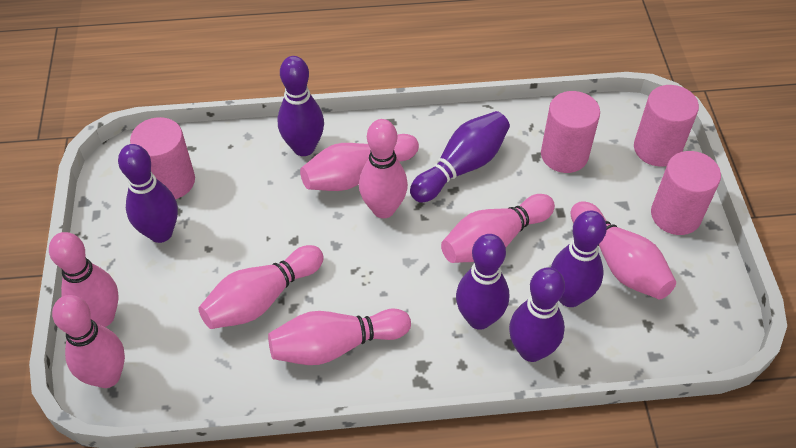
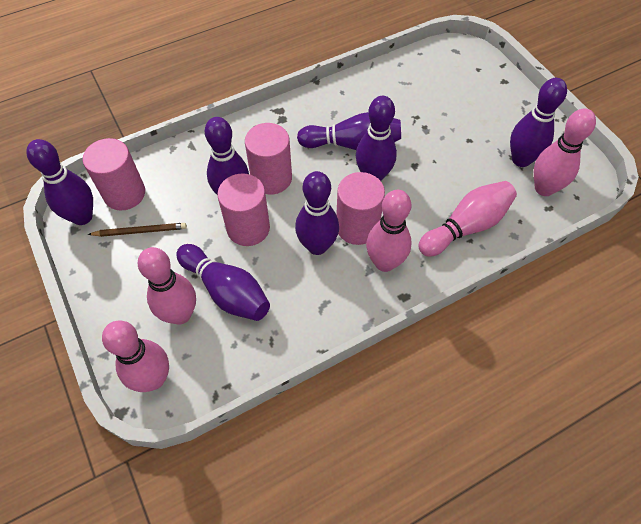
brown pencil: none = 0 -> [88,223,187,237] = 1
pink bowling pin: [49,232,119,327] [52,295,125,388] [198,245,324,329] [268,308,411,365] [300,134,419,191] [359,119,408,218] [441,194,555,263] [570,201,676,299] = 8 -> [102,320,169,392] [138,247,196,324] [366,190,412,272] [418,181,517,257] [534,108,596,196] = 5
purple bowling pin: [118,144,178,243] [278,56,324,156] [410,111,510,203] [456,234,509,330] [509,267,565,362] [551,210,607,307] = 6 -> [26,139,93,225] [176,244,270,321] [205,117,249,194] [295,171,339,255] [297,112,401,150] [356,96,397,181] [510,78,567,167] = 7

